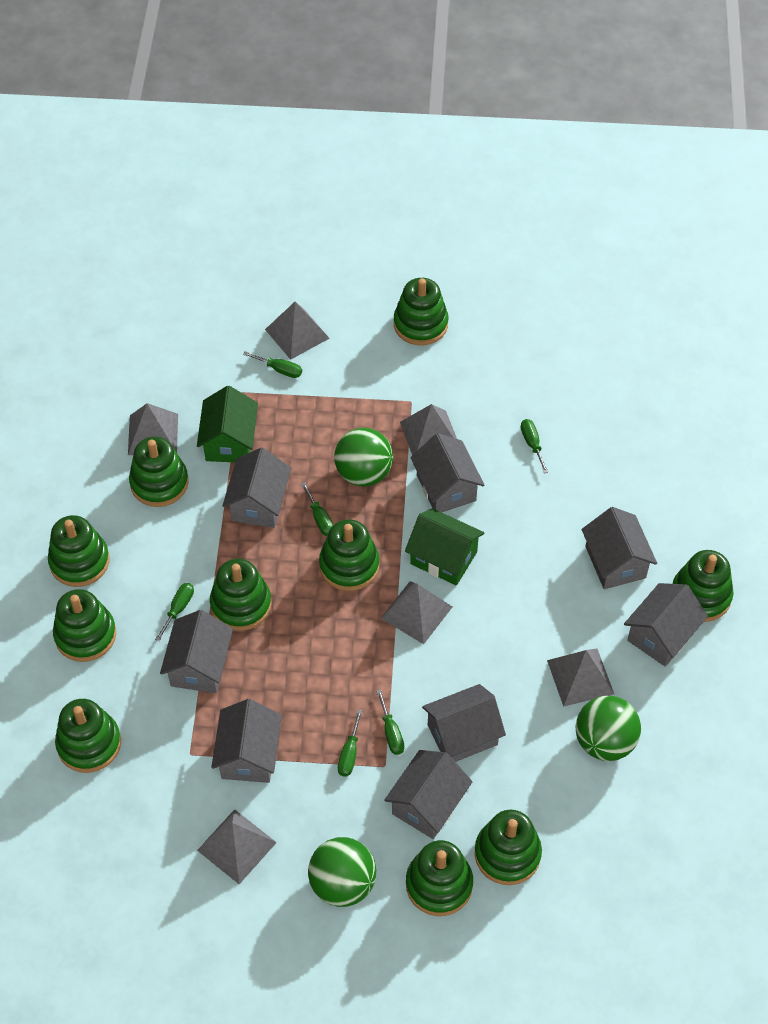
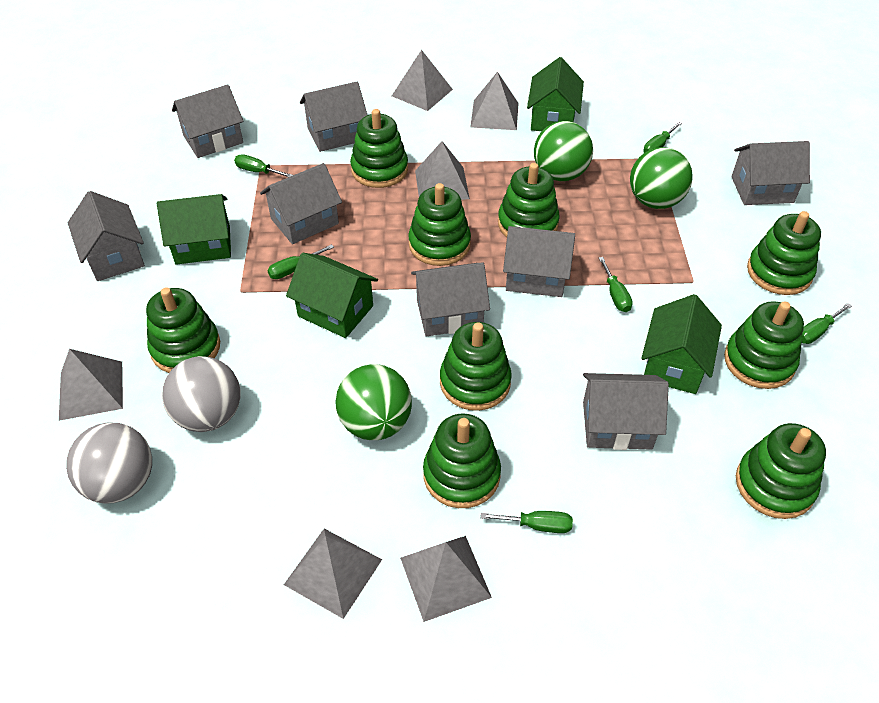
green house: [197,386,258,462] [405,508,484,586] = 2 -> [157,194,231,265] [286,253,378,338] [527,57,584,131] [641,294,722,394] = 4
green stacking toy: [48,515,110,587] [53,589,116,662] [55,699,121,773] [129,437,189,507] [210,559,272,631] [319,519,379,591] [394,278,449,345] [406,840,473,916] [475,810,542,885] [672,550,734,622] = 10 -> [146,287,220,373] [350,109,408,188] [408,183,471,266] [423,413,501,508] [440,322,512,411] [498,163,560,237] [724,301,804,389] [736,423,826,519] [747,211,821,295] = 9
grey ball: none = 0 -> [66,423,152,504] [162,356,240,432] = 2

